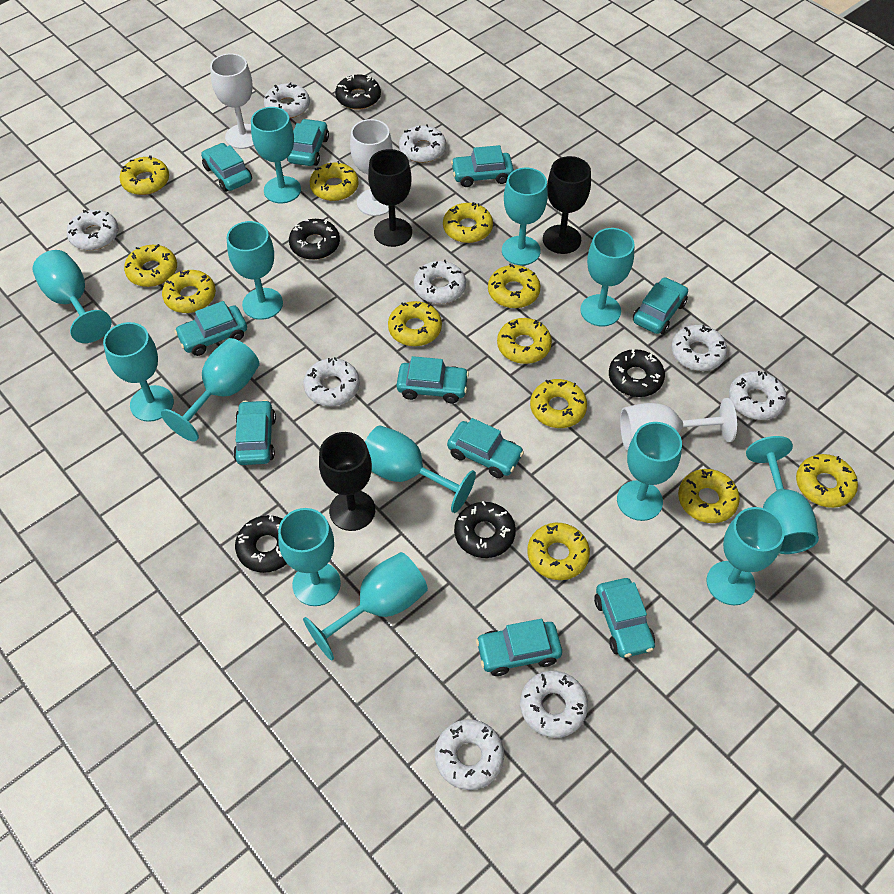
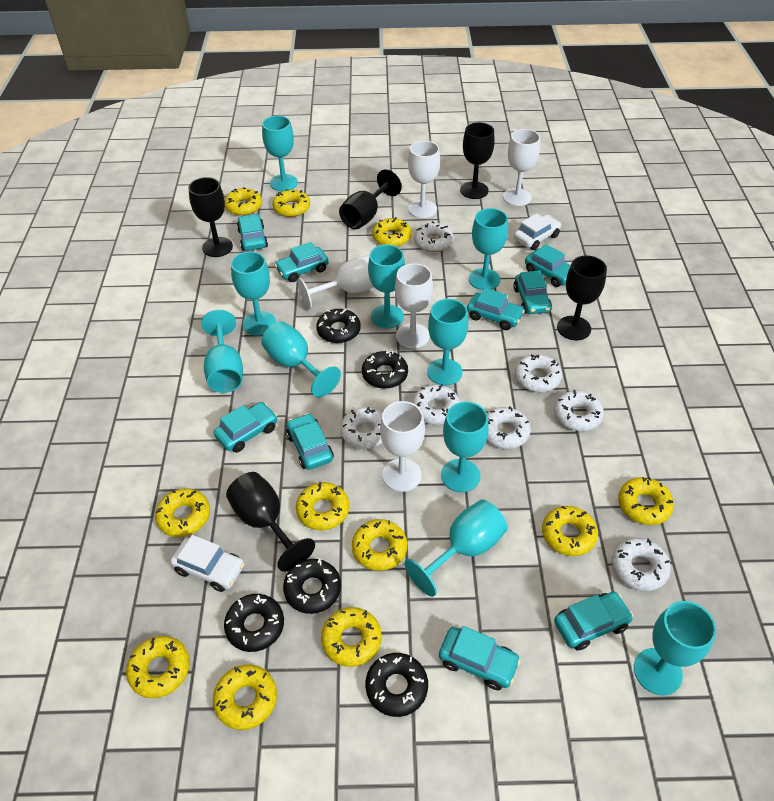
black goblet: [319,432,375,531] [368,149,412,247] [543,156,591,254] = 3 -> [189,177,233,257] [226,472,315,572] [339,169,402,229] [460,122,495,199] [557,256,607,340] = 5
turquoise car: [174,301,247,356] [201,143,252,192] [233,400,276,465] [287,119,329,166] [397,356,469,404] [447,418,524,478] [451,145,514,187] [476,619,562,676] [594,578,655,658] [633,277,688,334] = 10 -> [214,402,277,453] [237,214,268,251] [274,242,329,282] [286,413,334,470] [439,626,521,690] [467,288,525,330] [513,270,552,314] [525,244,571,287] [554,592,633,651] = 9
turquoise goblet: [32,250,112,343] [103,322,174,422] [161,338,259,442] [227,221,283,320] [251,107,301,203] [278,508,341,606] [303,552,428,660] [365,425,476,513] [502,168,548,265] [580,228,635,326] [617,422,682,521] [707,507,785,605] [746,436,819,554] = 13 -> [201,310,243,393] [231,251,276,336] [261,321,341,397] [262,116,298,191] [368,244,405,328] [405,500,508,597] [427,299,468,386] [441,402,489,492] [469,208,508,290] [634,601,716,695] = 10
white car: none = 0 -> [170,535,244,592] [514,213,561,250] = 2
white donut: [66,210,119,250] [264,82,310,118] [303,357,360,406] [399,124,446,163] [414,260,466,304] [435,719,504,790] [520,671,588,738] [671,325,727,371] [729,371,787,420] = 9 -> [340,407,383,449] [412,384,460,425] [414,221,454,252] [487,406,531,449] [515,354,562,392] [554,390,604,431] [612,538,671,591] = 7
white goblet: [210,53,254,149] [350,119,393,216] [620,398,737,450] = 3 -> [297,255,374,310] [380,401,425,492] [395,263,433,348] [408,141,440,218] [503,129,540,206] = 5
yellow donut: [120,155,169,195] [124,244,177,287] [162,270,216,313] [310,161,359,201] [388,301,442,346] [443,202,493,243] [488,263,540,308] [497,318,552,364] [527,523,590,580] [530,379,587,428] [678,469,740,523] [796,454,858,508] = 12 -> [126,636,190,698] [155,488,210,537] [213,665,277,730] [225,187,262,216] [272,189,310,217] [296,482,349,530] [321,607,382,667] [352,519,407,571] [372,217,412,247] [542,505,598,556] [618,477,674,525] = 11

